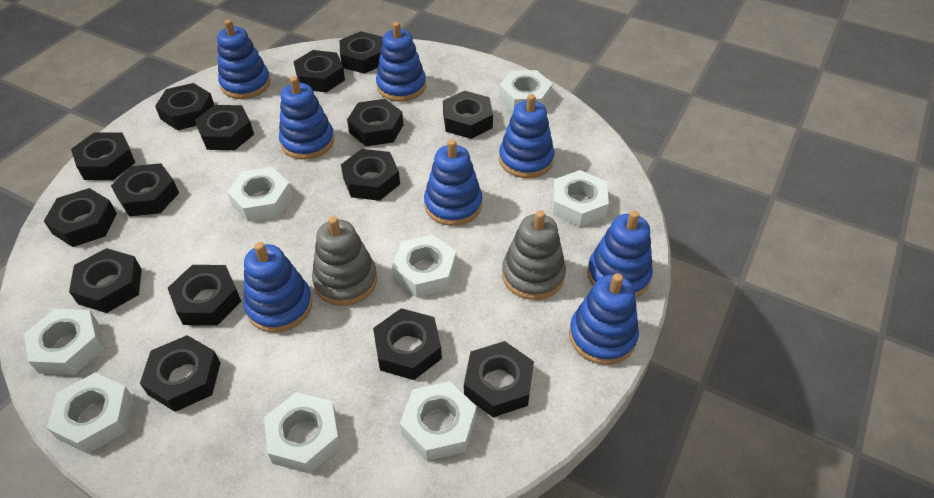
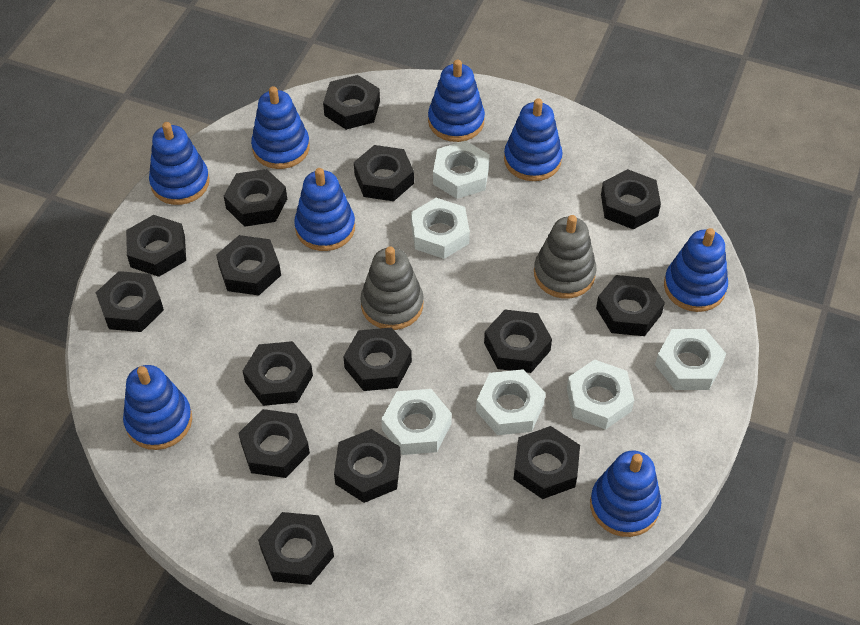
white nut: [24,309,104,375] [47,373,134,454] [227,167,293,222] [264,392,341,474] [392,234,457,297] [400,381,477,461] [499,70,552,112] [552,170,609,227] = 8 -> [381,389,452,455] [411,198,470,259] [433,141,490,199] [476,369,546,435] [567,360,634,430] [655,329,726,390] = 6

